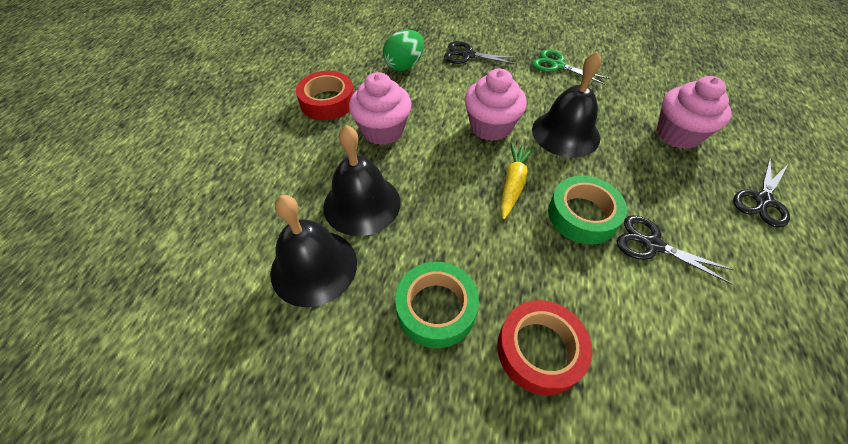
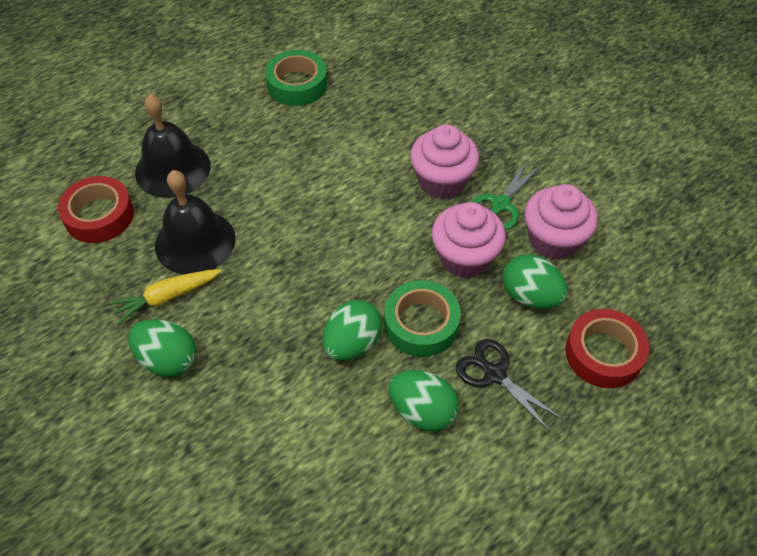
black bell: [270,195,357,307] [323,125,401,236] [532,51,601,158] = 3 -> [135,94,211,198] [155,170,235,274] = 2
black scissors: [444,41,519,64] [617,215,734,285] [733,158,790,228] = 3 -> [456,339,563,432] = 1
green egg: [383,30,424,71] = 1 -> [128,319,196,377] [322,300,382,361] [388,370,459,432] [503,254,568,309] = 4

